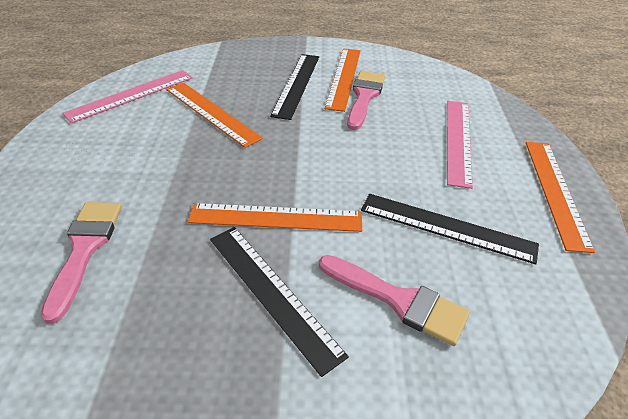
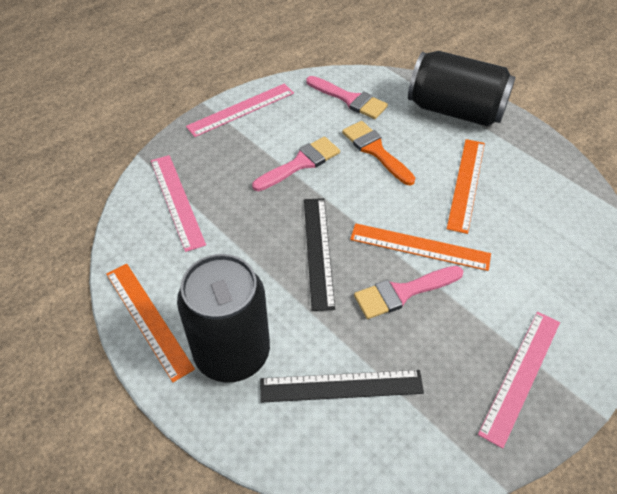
black can: none = 0 -> [177,254,270,383] [408,51,516,126] = 2
black ruler: [210,227,349,377] [270,54,319,120] [361,194,539,264] = 3 -> [260,370,424,403] [304,198,335,311] = 2
orange brush: none = 0 -> [342,121,415,185] = 1
orange ruler: [167,83,263,148] [188,203,362,232] [325,49,361,112] [526,142,595,253] = 4 -> [106,264,195,382] [350,223,491,271] [447,139,485,234] = 3
pink ruler: [62,70,193,123] [447,101,473,189] = 2 -> [151,155,206,252] [186,83,294,137] [478,312,560,449] = 3

